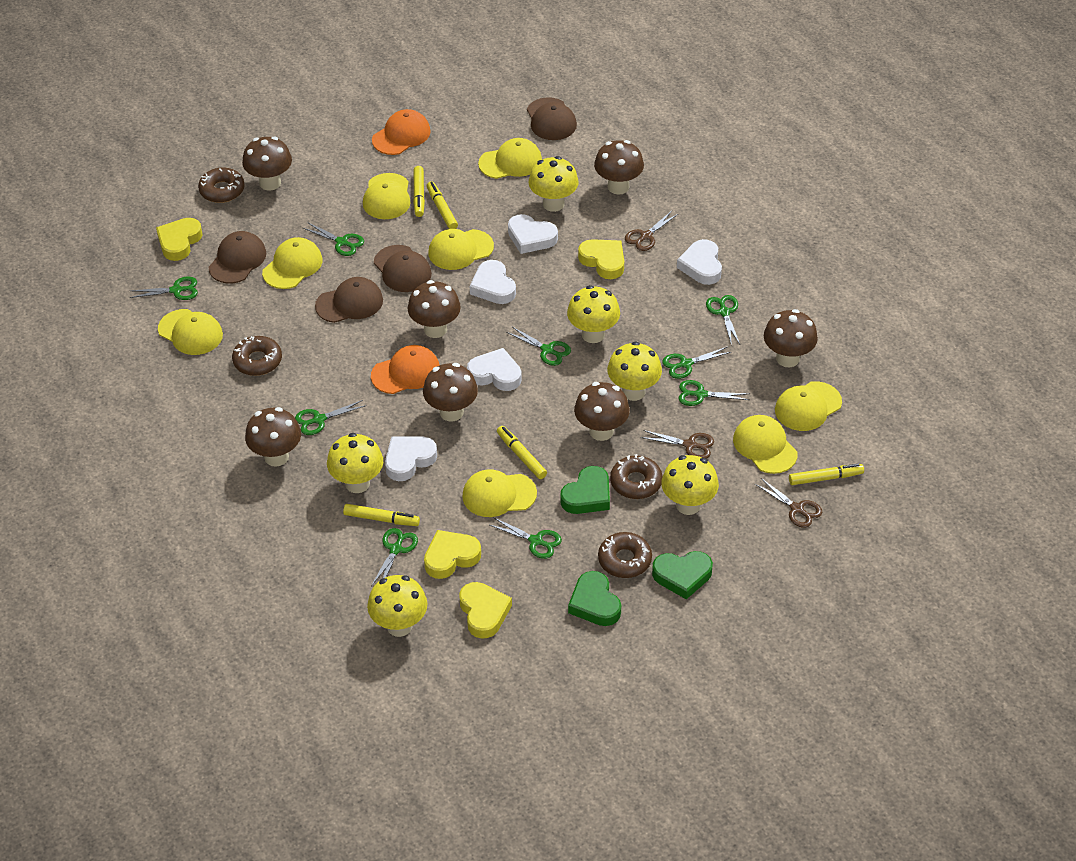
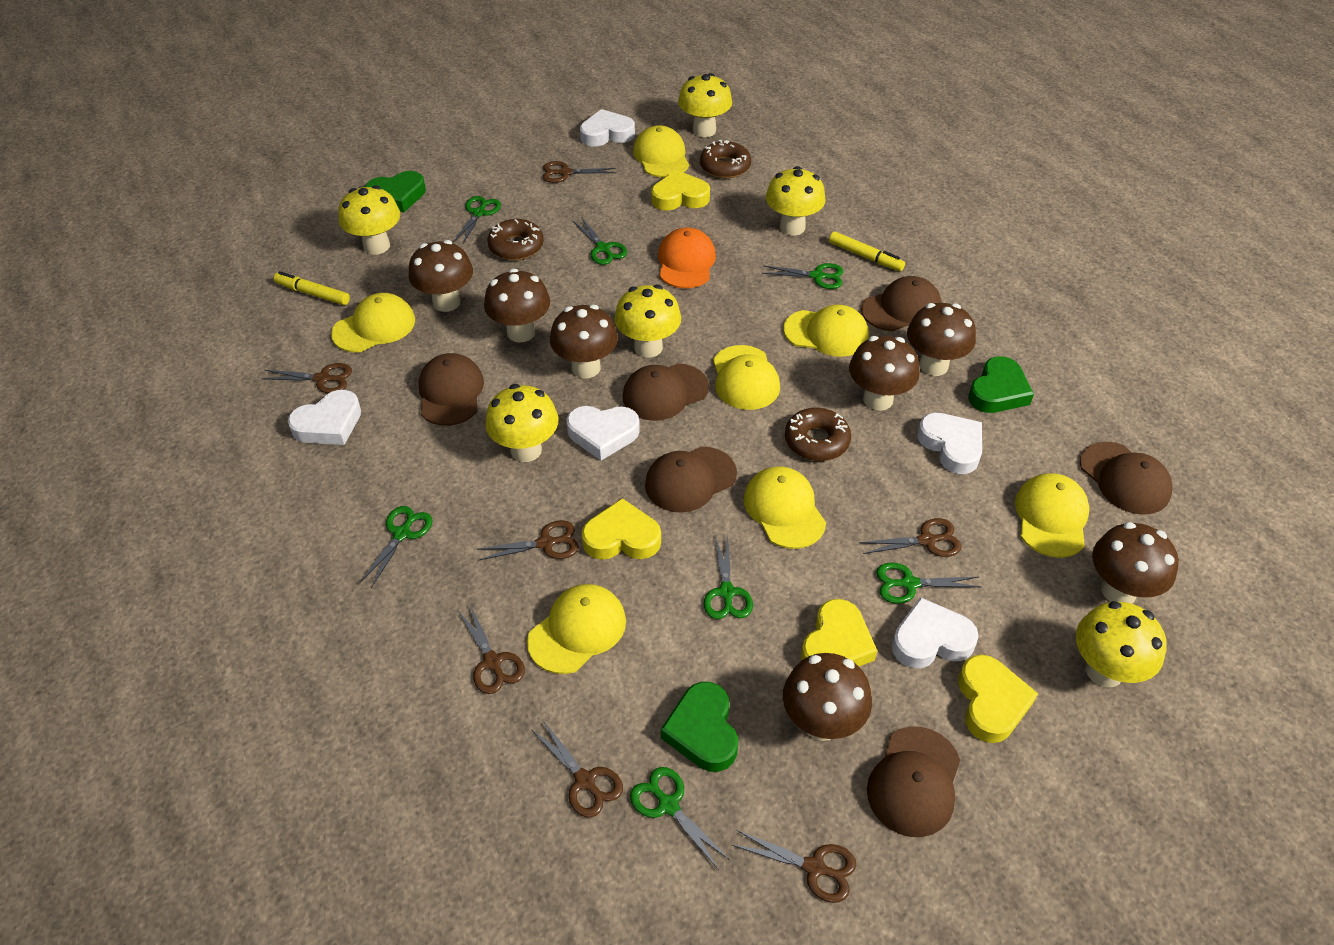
brown cap: [208,231,266,283] [315,277,383,323] [374,245,432,292] [527,97,577,140] = 4 -> [418,353,484,426] [622,364,709,421] [645,447,737,513] [861,276,942,331] [867,726,960,837] [1080,442,1173,515] = 6
brown donut: [198,167,245,203] [232,336,282,376] [598,532,652,578] [610,454,663,499] = 4 -> [487,219,544,260] [700,140,751,178] [785,408,851,461] = 3
brown scissors: [625,211,679,251] [641,430,714,459] [755,478,822,528] = 3 -> [261,363,352,393] [458,605,525,694] [477,520,579,561] [531,721,623,818] [543,161,616,183] [732,830,856,903] [860,518,962,557] = 7
green scissors: [130,277,198,300] [295,400,366,435] [303,222,364,256] [371,528,418,586] [490,517,562,559] [506,326,571,366] [662,346,731,379] [678,380,749,406] [706,295,740,346] = 9 -> [360,506,432,588] [453,196,501,244] [573,217,627,265] [630,767,730,870] [703,536,753,619] [762,263,843,289] [876,562,981,604] = 7
orange cap: [371,345,440,394] [372,109,431,155] = 2 -> [658,228,716,288] = 1
yellow cap: [158,309,223,355] [262,237,322,289] [363,173,410,219] [428,229,494,270] [462,469,537,517] [478,138,542,179] [733,415,798,474] [775,381,842,431] = 8 -> [331,293,415,352] [527,584,626,674] [633,125,689,178] [713,345,780,410] [744,466,826,549] [783,304,869,357] [1015,473,1090,558] = 7
yellow marker: [343,504,420,526] [413,166,425,217] [427,181,458,229] [497,426,547,479] [789,464,864,485] = 5 -> [273,271,350,305] [829,231,905,271] = 2

